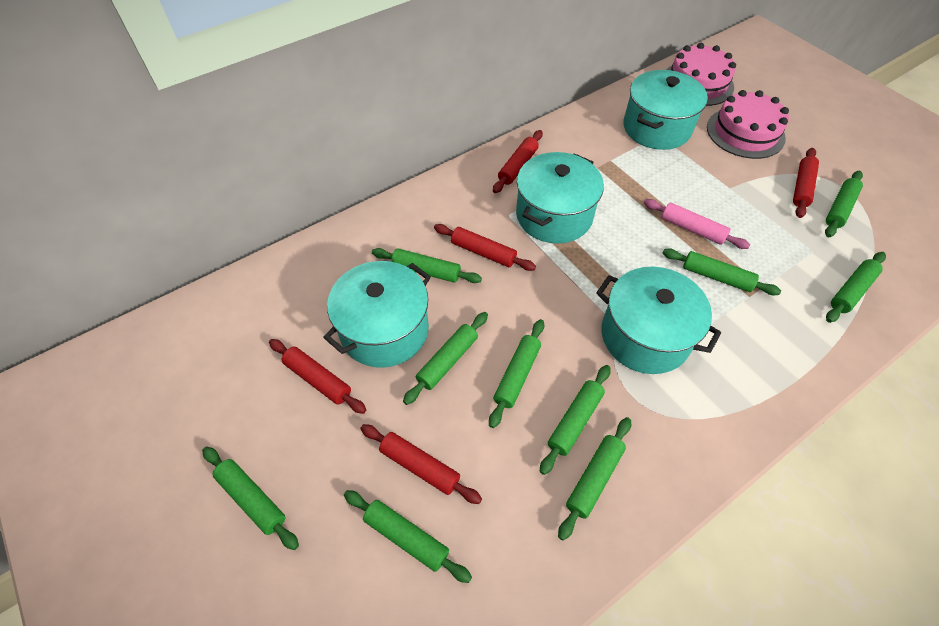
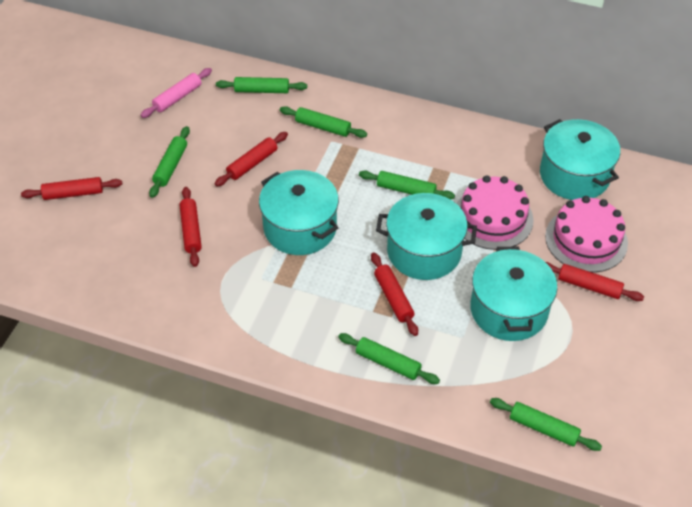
green rolling pin: [202,447,299,550] [344,490,472,583] [372,248,482,283] [403,312,488,405] [489,319,544,428] [540,365,610,475] [558,417,631,541] [662,248,781,295] [825,171,863,237] [826,252,886,323] = 10 -> [149,126,190,198] [216,77,307,93] [280,106,367,138] [338,333,440,384] [359,170,455,200] [490,398,602,451] = 6

